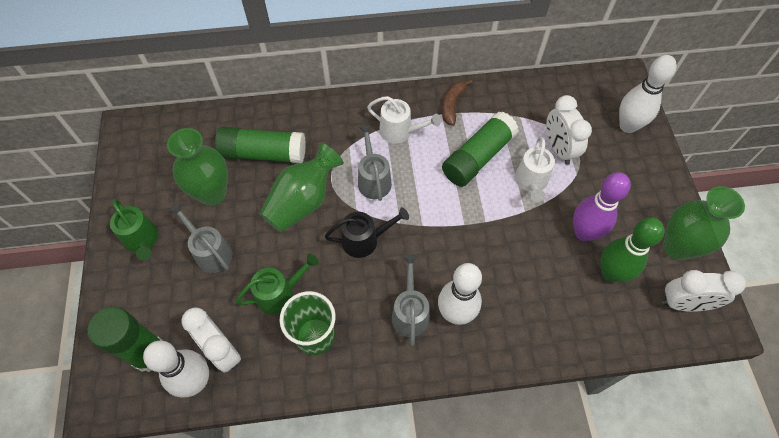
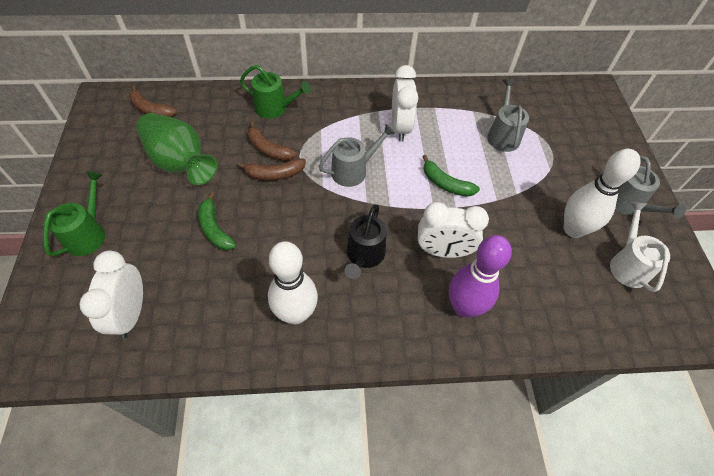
brown banana: [442,80,473,126] = 1 -> [129,85,177,117] [237,158,306,181] [248,121,297,161] = 3
green banana: none = 0 -> [198,192,236,250] [422,155,480,197] = 2
green bowling pin: [600,218,664,283] = 1 -> none = 0
green cup: [280,291,336,355] = 1 -> none = 0
green glue stick: [88,307,163,372] [215,126,306,164] [442,111,519,187] = 3 -> none = 0
green vase: [167,128,228,206] [260,143,344,232] [663,186,745,260] = 3 -> [136,113,217,185] = 1
white bowling pin: [143,340,209,397] [438,263,482,325] [619,55,677,133] = 3 -> [268,241,318,324] [564,149,641,238] = 2
white watering can: [367,96,441,144] [515,137,555,202] = 2 -> [610,203,670,292] = 1

